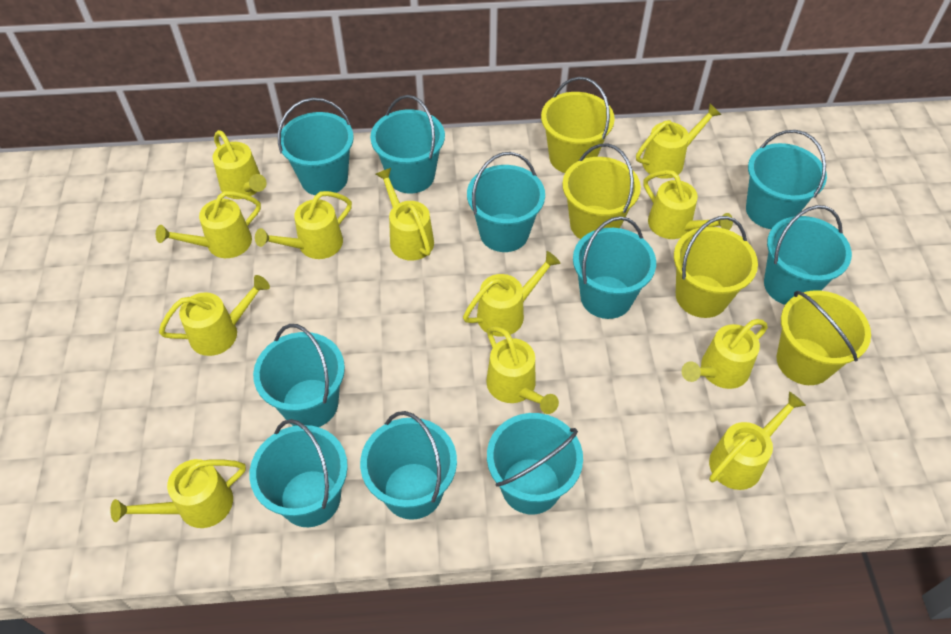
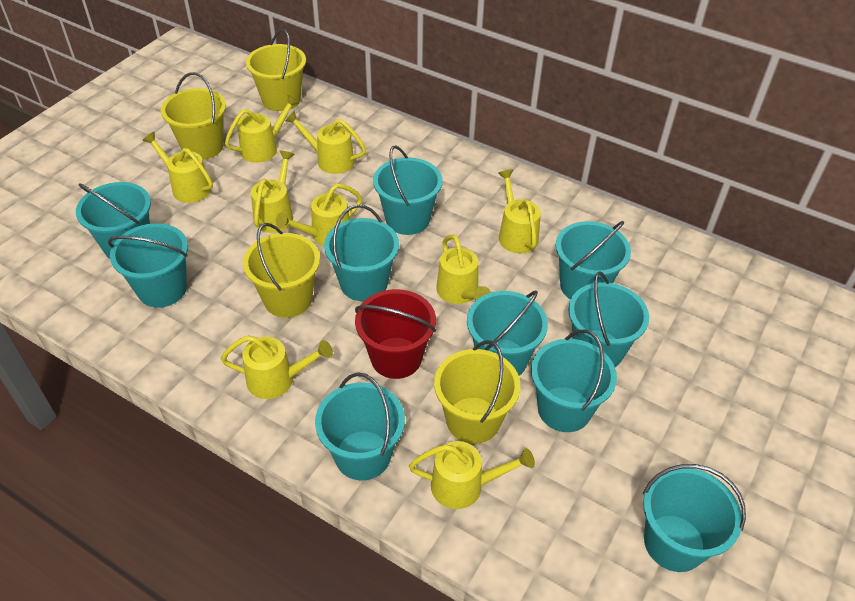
red bucket: none = 0 -> [355,289,436,379] = 1
yellow watering can: [110,459,246,528] [156,191,261,258] [159,275,270,356] [213,130,267,199] [255,191,352,259] [376,168,434,261] [463,251,561,337] [486,326,559,414] [636,104,722,179] [644,170,733,239] [682,319,768,389] [709,391,806,490] = 12 -> [142,132,213,203] [221,336,333,399] [225,95,299,163] [251,150,294,233] [276,184,362,246] [285,111,366,174] [409,441,535,509] [436,235,491,304] [498,169,541,253] = 9

